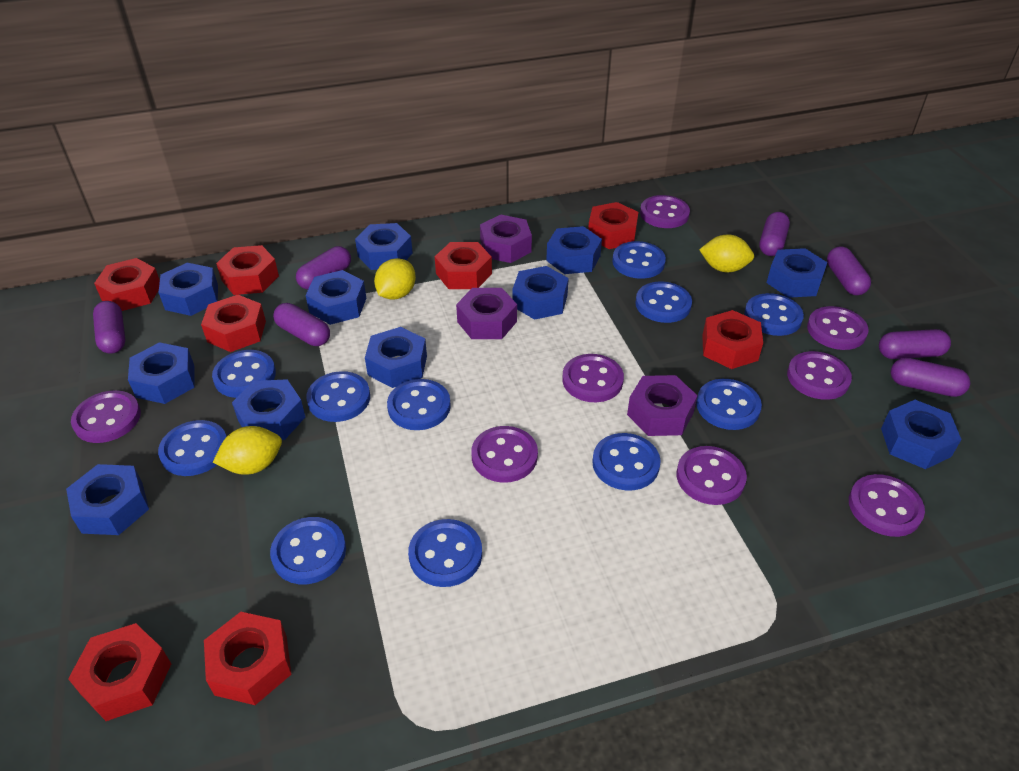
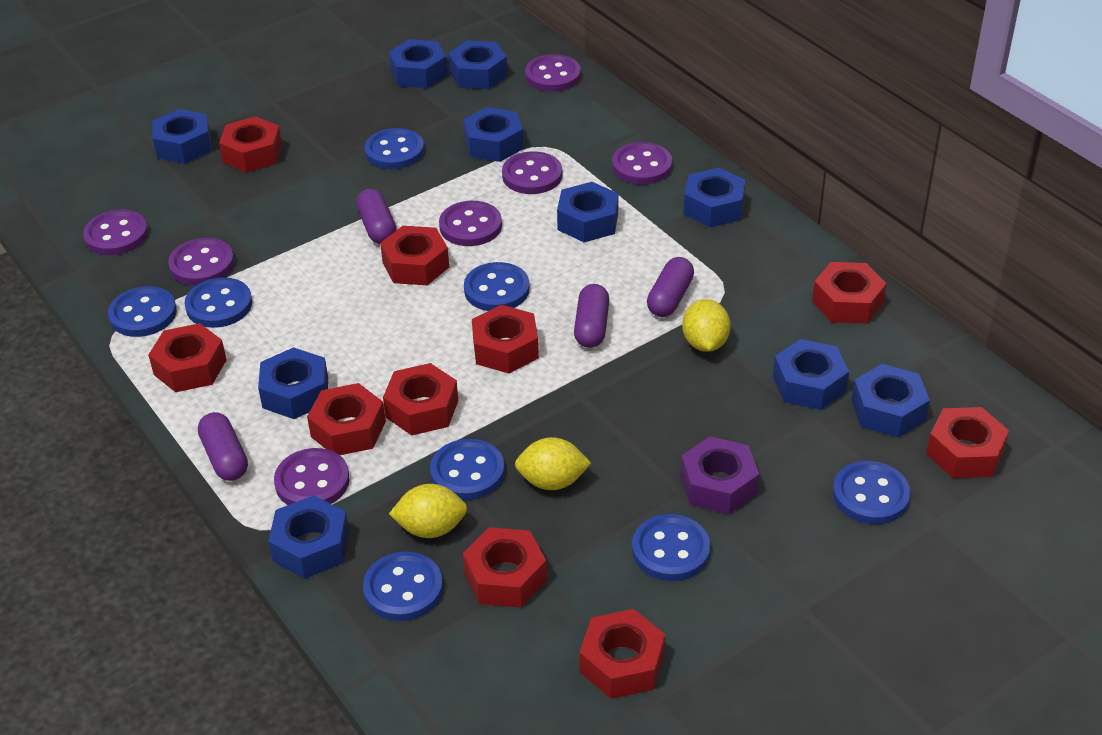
blue button: [158,420,227,476] [212,350,276,398] [270,517,346,584] [306,371,370,422] [387,379,451,430] [408,519,482,587] [592,433,661,491] [612,241,666,279] [635,282,692,323] [696,379,762,430] [744,293,804,336] = 11 -> [108,286,177,337] [184,277,252,328] [363,551,443,621] [365,128,424,169] [430,439,505,500] [464,262,530,311] [632,514,711,581] [833,461,911,524] = 8
blue nut: [66,464,149,535] [128,342,195,404] [159,263,218,316] [232,379,305,440] [305,270,367,325] [355,223,413,270] [365,327,427,388] [513,266,569,320] [546,226,602,274] [766,248,827,298] [881,400,962,469] = 11 -> [152,109,212,164] [258,347,328,419] [268,495,349,579] [389,39,448,88] [448,41,508,89] [463,107,524,162] [557,182,619,242] [684,168,746,227] [773,339,849,410] [851,364,930,437] = 10
purple button: [71,390,141,443] [471,426,538,483] [562,354,624,402] [640,195,690,228] [676,446,747,505] [787,351,852,400] [807,306,869,350] [849,474,925,537] = 8 -> [83,210,148,255] [168,238,234,285] [274,448,350,505] [439,201,502,246] [502,151,562,194] [525,54,581,92] [612,142,672,184] = 7
purple capsule: [93,301,125,354] [273,303,330,346] [296,246,351,289] [759,212,790,256] [827,246,871,295] [879,329,951,359] [891,358,970,397] = 7 -> [198,412,248,481] [356,189,397,244] [574,284,609,348] [647,257,694,317] = 4
purple nut: [456,288,517,339] [480,215,532,263] [627,375,698,436] = 3 -> [681,436,759,515] = 1
red nut: [68,623,171,721] [94,258,160,311] [201,295,266,352] [204,612,291,705] [216,245,279,295] [435,242,492,289] [588,202,639,249] [702,310,763,369] = 8 -> [148,323,227,392] [219,116,282,173] [307,383,386,455] [380,226,449,285] [383,363,458,436] [463,527,547,608] [472,305,539,374] [579,609,665,699] [812,262,887,324] [926,407,1009,478] = 10

